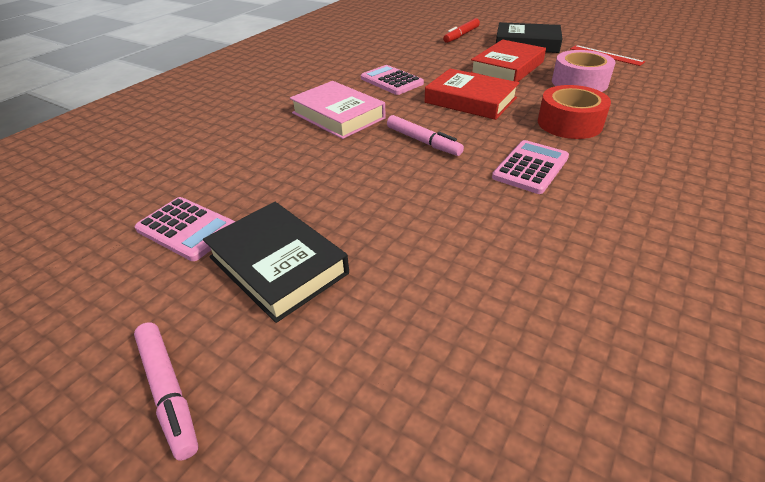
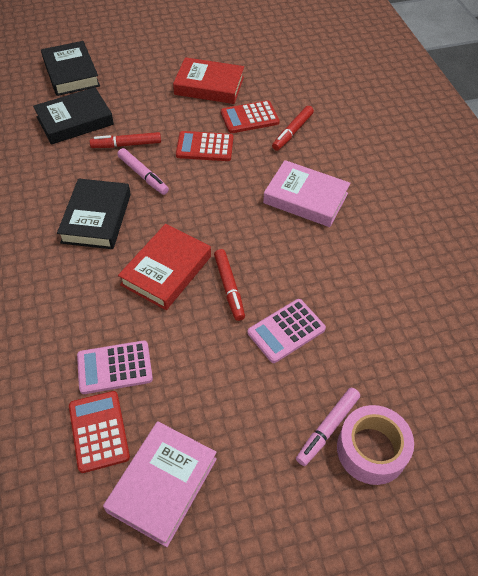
black book: [203,202,349,323] [496,22,562,53] = 2 -> [33,87,114,145] [41,41,100,96] [57,178,131,249] = 3
pink book: [290,81,386,139] = 1 -> [103,421,217,547] [263,160,350,227] = 2
pink calculator: [135,197,236,261] [361,65,424,95] [492,140,569,194] = 3 -> [77,340,153,394] [248,299,326,363] = 2
red calculator: none = 0 -> [69,391,130,473] [176,131,233,161] [221,100,280,133] = 3
red marker: [443,18,480,43] = 1 -> [90,132,161,148] [214,249,245,321] [272,106,314,151] = 3
red ruler: [570,45,645,66] = 1 -> none = 0
red tape: [538,85,611,139] = 1 -> none = 0

